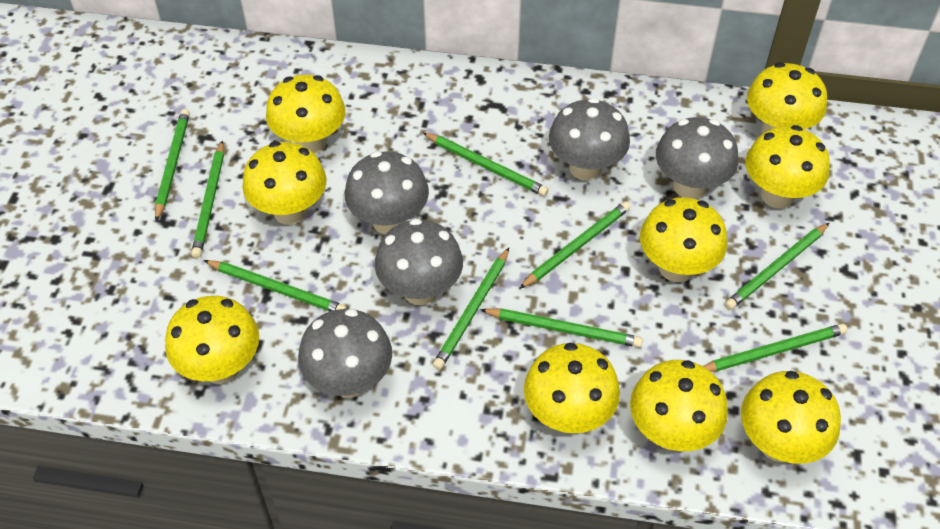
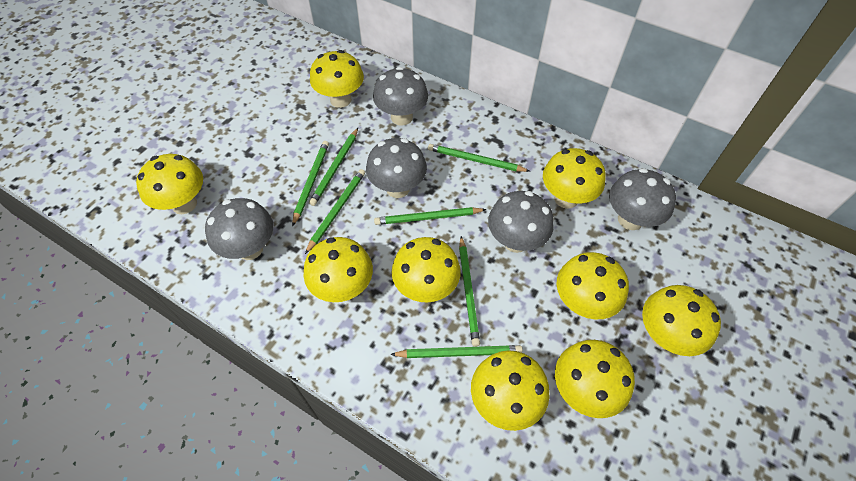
green pencil: [155,109,190,221] [191,140,224,258] [204,260,347,311] [423,133,548,196] [433,248,509,370] [480,308,643,347] [519,202,631,289] [703,324,847,372] [725,223,829,310] = 9 -> [292,141,329,227] [305,169,365,254] [309,128,358,206] [374,207,487,225] [390,345,522,358] [428,144,529,172] [459,236,480,347] = 7

